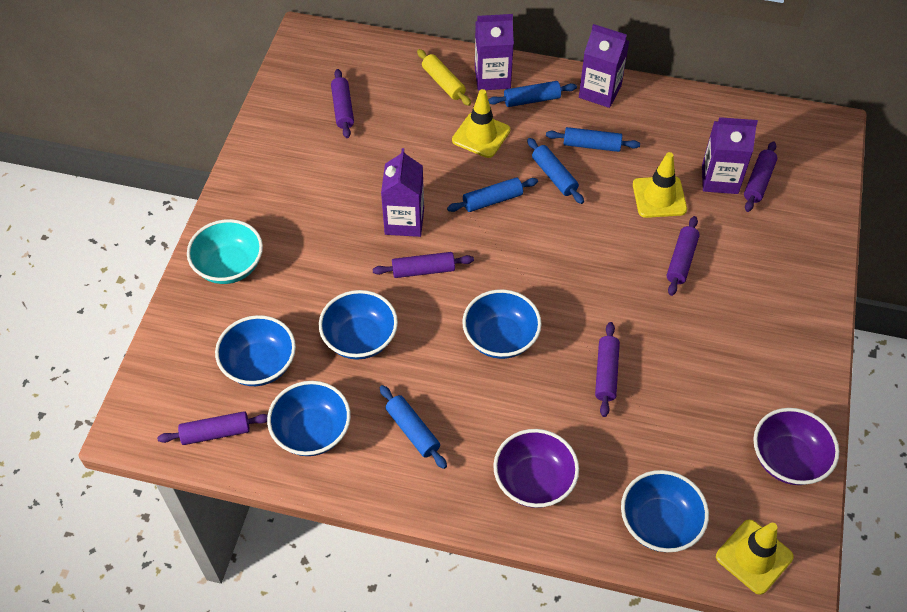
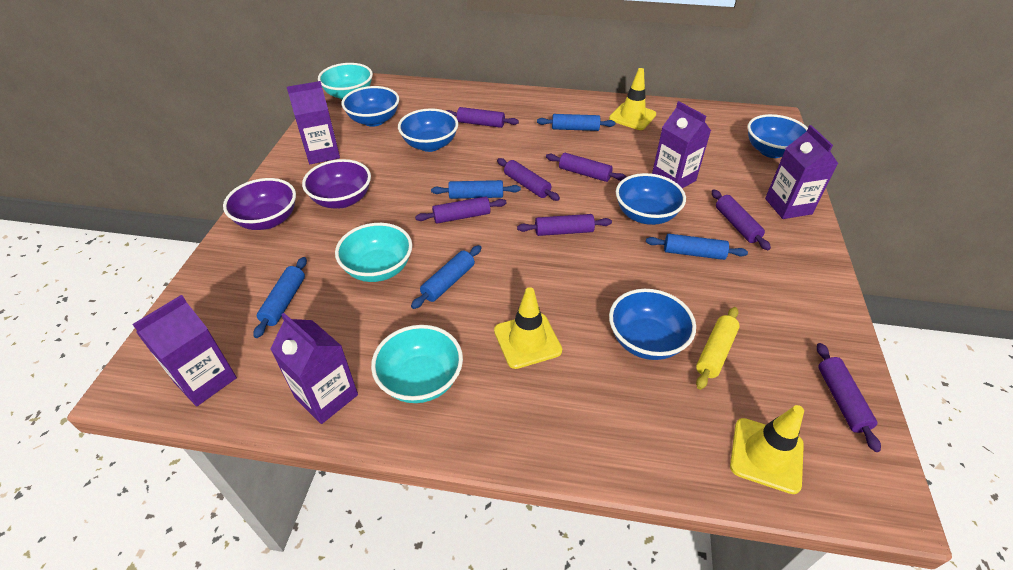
purple carton: [381,148,424,237] [475,14,514,91] [579,24,630,108] [702,117,758,194] = 4 -> [132,295,237,407] [270,313,358,424] [287,81,340,164] [652,101,711,188] [765,125,838,219] = 5
purple rolling pin: [157,411,268,445] [331,69,354,138] [373,252,474,278] [595,322,620,417] [667,216,700,296] [744,141,777,212] = 6 -> [415,196,507,224] [446,107,519,128] [497,158,560,201] [517,214,612,236] [546,153,626,182] [711,189,771,250] [817,343,881,452] = 7
turquoise bowl: [187,219,263,284] = 1 -> [318,63,373,100] [335,223,412,282] [371,325,463,403] = 3

